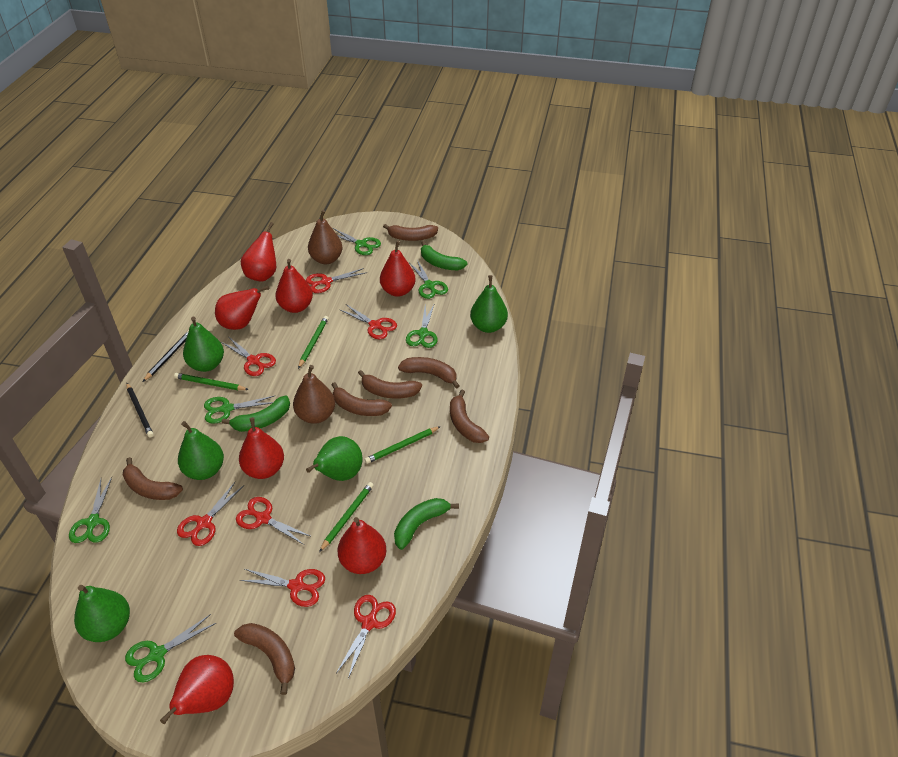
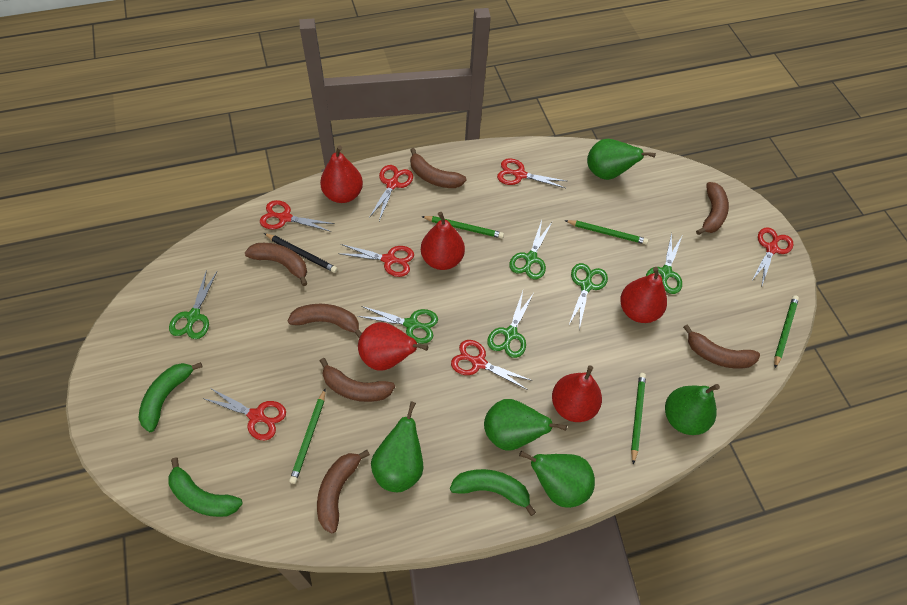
black pencil: [126,383,154,437] [143,330,189,382] = 2 -> [264,233,338,273] = 1
brown pear: [293,365,335,424] [308,210,343,264] = 2 -> none = 0
green pencil: [174,373,249,390] [298,316,329,369] [319,482,374,552] [365,426,441,464] = 4 -> [289,389,326,484] [421,216,504,238] [564,220,648,244] [631,373,646,464] [774,295,799,368] = 5
red pear: [160,655,234,724] [215,286,269,330] [239,417,284,479] [241,222,276,282] [276,259,313,313] [337,517,386,574] [380,241,416,297] = 7 -> [320,146,363,203] [358,322,428,371] [421,212,465,270] [552,365,602,422] [620,267,667,323] = 5

